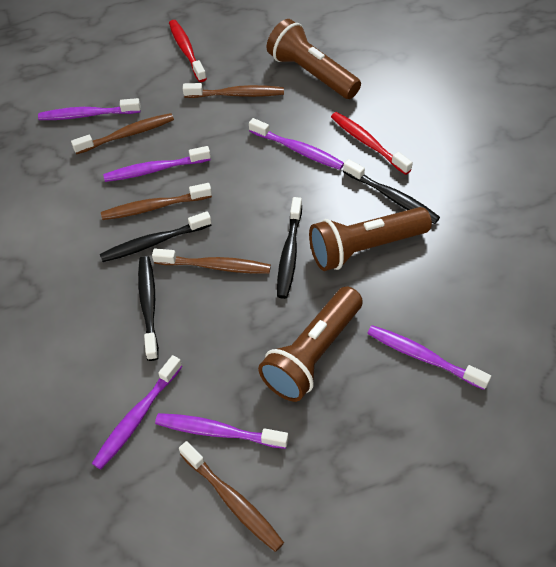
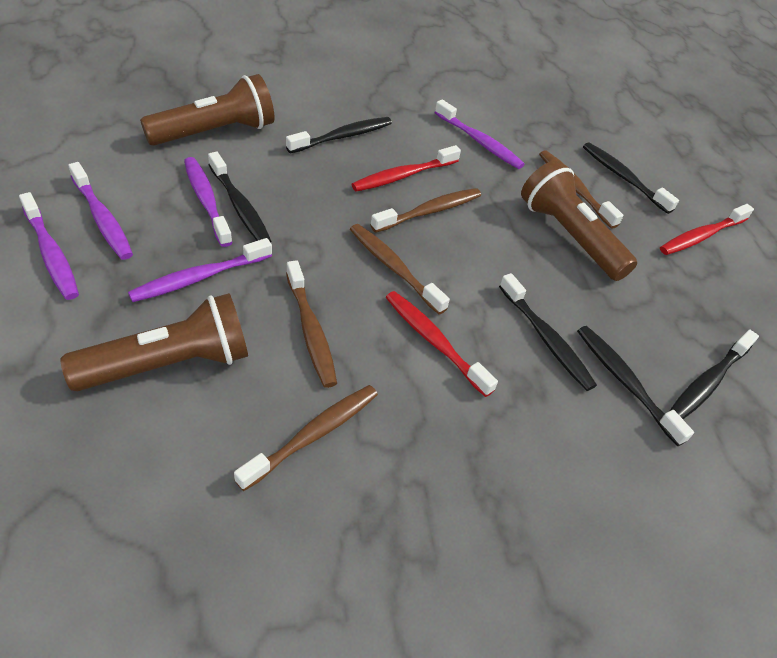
black toothbrush: [100,211,212,262] [138,256,159,361] [277,197,302,299] [343,159,440,224] = 4 -> [208,152,271,242] [286,117,392,153] [499,273,597,391] [577,326,694,446] [583,142,679,214] [670,330,759,419] = 6
purple toothbrush: [38,98,141,120] [92,355,182,470] [103,146,211,182] [155,413,288,449] [249,118,344,170] [367,325,491,390] = 6 -> [19,192,79,300] [68,162,133,260] [128,238,272,302] [184,157,233,247] [434,99,525,169] = 5
red toothbrush: [169,20,207,82] [331,112,413,175] = 2 -> [352,145,461,192] [385,291,498,397] [660,204,754,255] = 3

